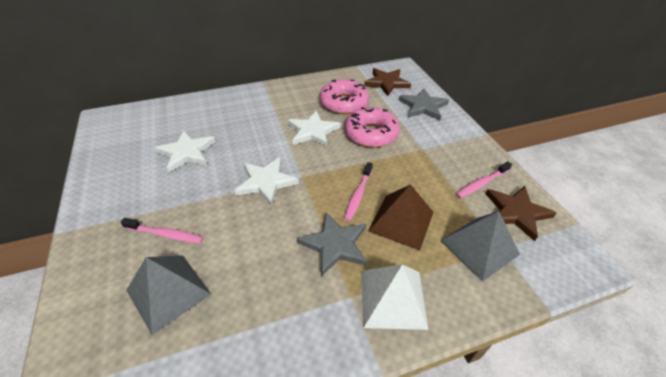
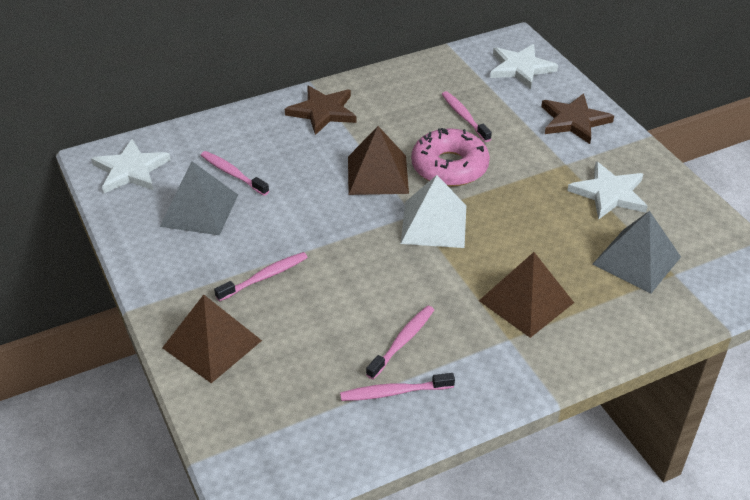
brown pyramid: [368,184,434,250] = 1 -> [162,295,262,383] [348,126,409,195] [479,252,574,338] = 3
grey star: [297,213,367,276] [399,88,449,120] = 2 -> none = 0
pink donut: [320,79,369,114] [345,107,400,148] = 2 -> [411,128,490,187] = 1
pink toothbrush: [121,218,203,243] [344,162,373,221] [456,161,512,198] = 3 -> [201,151,269,196] [214,252,308,302] [340,373,455,401] [366,305,434,380] [442,91,492,142] = 5

